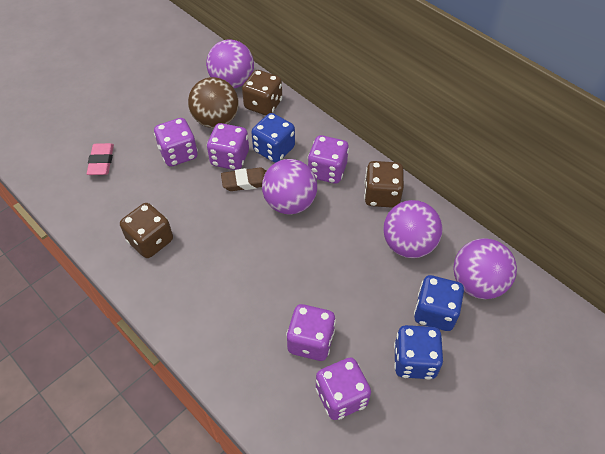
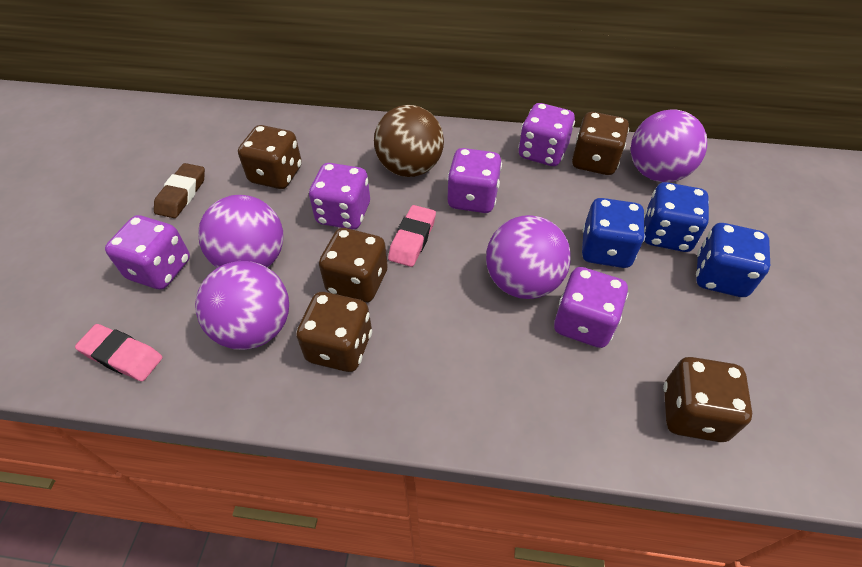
brown dice: [120,203,173,258] [242,70,282,116] [364,161,404,208] = 3 -> [238,125,302,189] [296,292,372,372] [319,228,388,303] [572,112,629,175] [663,357,752,442] = 5
pink eraser: [87,143,114,175] = 1 -> [75,324,163,381] [388,205,436,267] = 2

